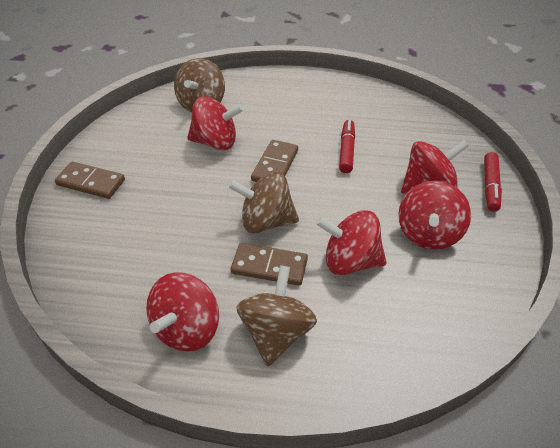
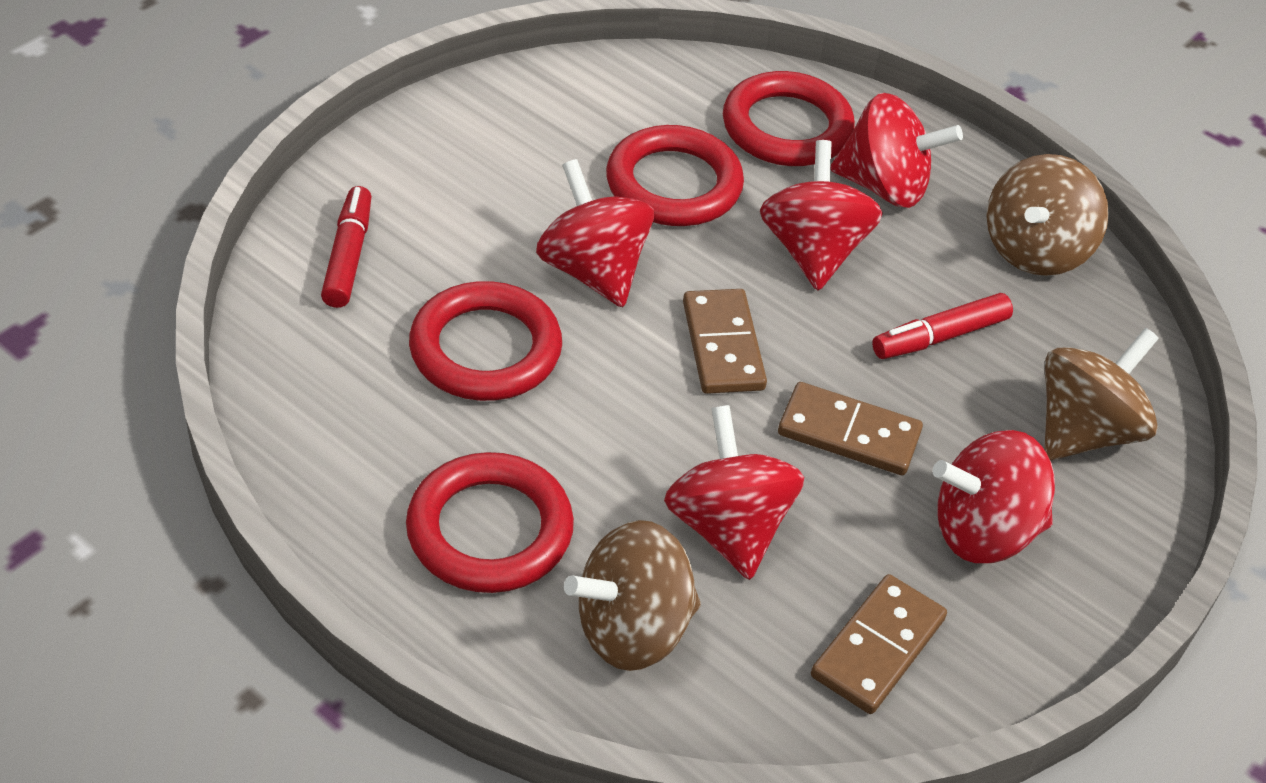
red ring: none = 0 -> [406,452,574,593] [409,281,562,401] [606,125,744,226] [723,71,855,166] = 4

